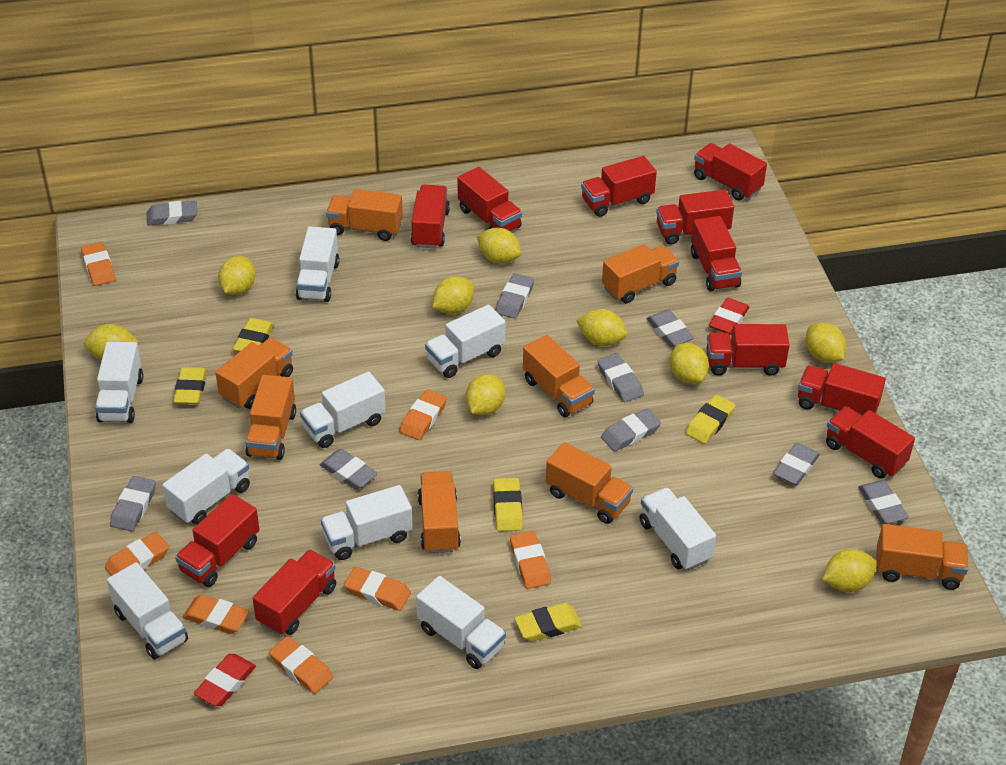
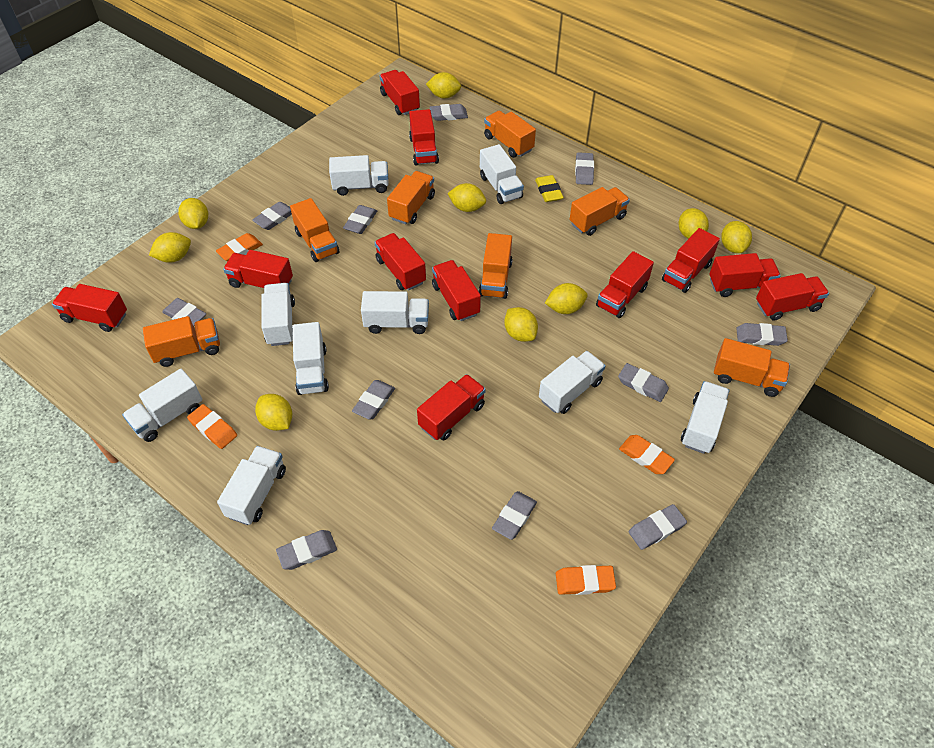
grey eraser: [110,476,156,532] [147,201,198,226] [320,449,378,490] [495,273,534,319] [597,353,644,402] [601,408,661,451] [646,310,694,347] [773,443,820,485] [858,480,909,524] = 9 -> [162,298,206,326] [252,202,292,230] [276,530,337,570] [343,205,377,234] [352,380,395,420] [429,104,468,121] [492,491,537,540] [575,152,594,185] [618,363,669,402] [629,504,687,550] [736,323,788,346] = 11
orange eraser: [81,242,116,286] [105,532,169,576] [183,594,249,634] [269,636,333,694] [344,567,411,611] [399,390,447,440] [510,531,551,589] = 7 -> [187,404,237,449] [216,233,263,261] [556,565,616,595] [619,435,675,474] = 4
orange truck: [215,338,293,409] [245,375,296,460] [326,189,403,241] [418,471,461,553] [523,335,595,417] [546,442,633,524] [602,244,679,303] [876,524,968,590] = 8 -> [143,316,220,367] [290,198,339,262] [387,171,435,224] [479,233,513,299] [484,111,536,158] [570,187,630,236] [714,338,790,397] = 7
red eraser: [194,654,256,706] [709,298,749,335] = 2 -> none = 0
yellow eraser: [173,367,207,404] [233,318,274,352] [493,478,523,531] [515,603,582,641] [685,395,736,444] = 5 -> [535,175,564,202] = 1

